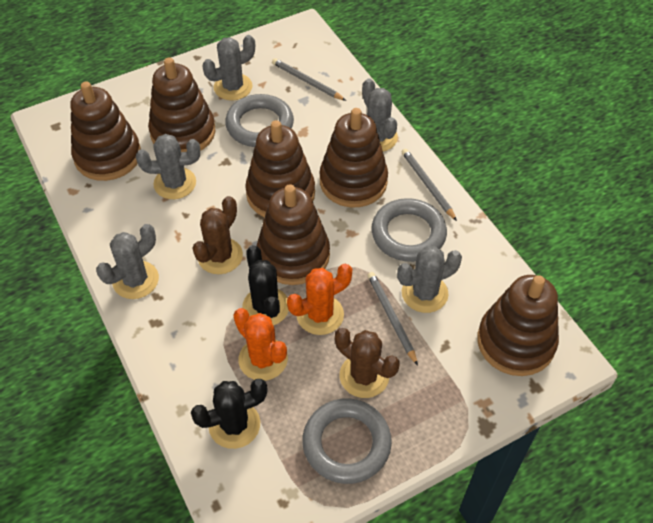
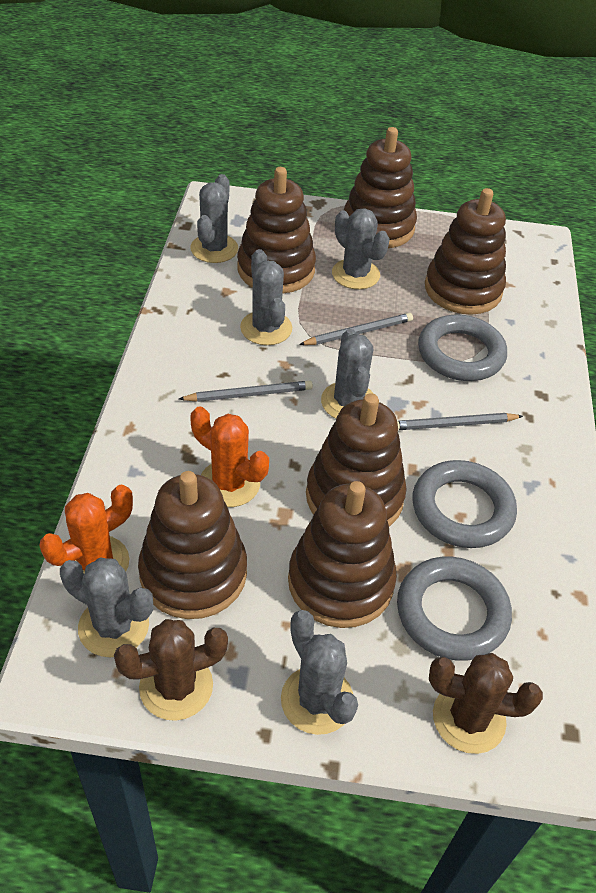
black cactus: [191,379,268,449] [242,245,289,326] = 2 -> none = 0
grey cactus: [96,224,159,299] [136,134,200,199] [203,35,255,101] [362,78,398,151] [397,246,462,313] = 5 -> [60,557,153,657] [190,174,238,263] [240,249,292,345] [281,610,358,735] [321,329,374,418] [332,208,390,289] = 6

